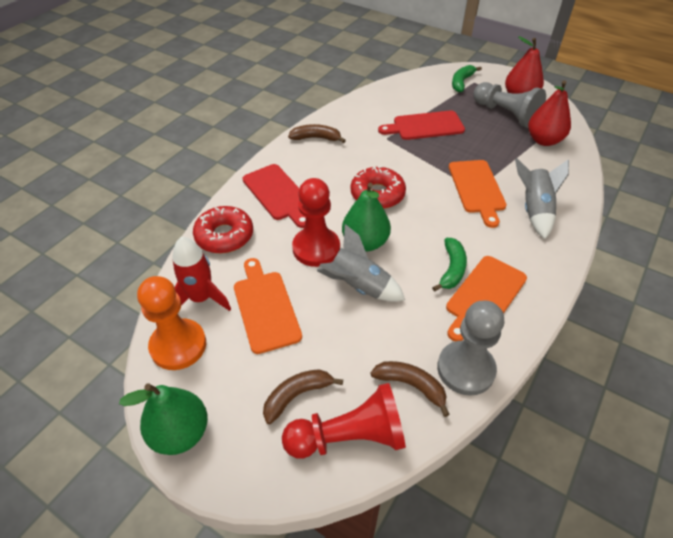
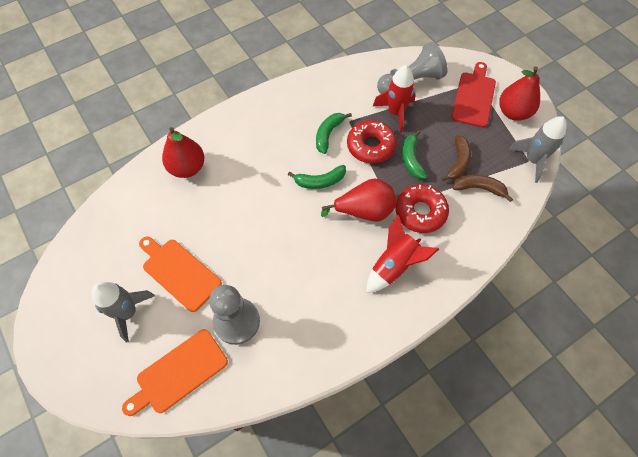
brown banana: [263,369,343,424] [288,124,346,143] [371,361,450,417] = 3 -> [441,135,471,181] [452,174,513,202] = 2
green banana: [432,238,467,292] [452,65,482,92] = 2 -> [288,165,346,189] [316,113,352,154] [402,130,428,179] = 3
green pear: [119,383,208,455] [342,183,391,252] = 2 -> none = 0
orange cutting board: [234,258,302,354] [446,256,527,342] [449,160,507,228] = 3 -> [122,329,228,416] [139,236,222,312] = 2
orange pawn: [137,276,206,370] = 1 -> none = 0
red cutting board: [242,164,306,228] [378,110,465,140] = 2 -> [451,62,496,128] = 1
red pawn: [282,383,406,459] [292,178,340,267] = 2 -> none = 0
red pear: [505,36,544,94] [528,80,571,146] = 2 -> [162,127,204,178] [321,178,396,222] [499,67,540,121] = 3
red rocket: [172,236,231,311] = 1 -> [366,215,439,293] [373,65,416,133] = 2

